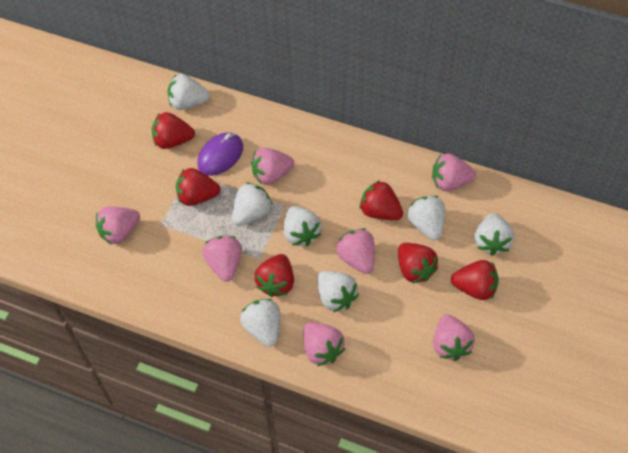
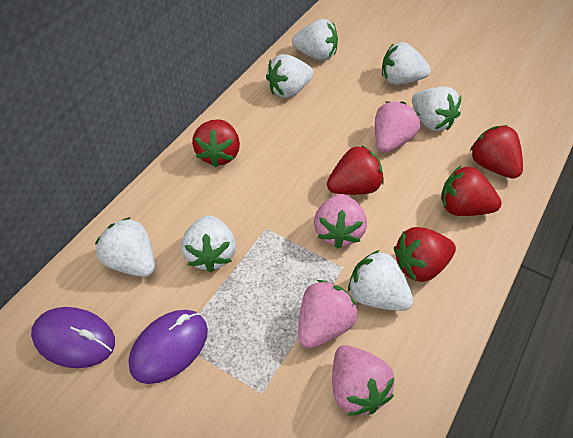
pink strawberry: [96,206,140,245] [203,236,242,282] [251,147,294,185] [303,322,345,366] [336,228,375,274] [432,153,476,191] [433,314,475,361] = 7 -> [298,280,358,348] [314,194,367,248] [332,345,395,416] [375,102,420,153] = 4
purple mouse: [197,132,243,176] = 1 -> [31,307,115,368] [129,310,208,384] = 2
red strawberry: [151,112,195,149] [176,168,221,206] [255,254,294,297] [359,180,403,220] [398,243,438,283] [451,260,499,300] = 6 -> [192,119,240,167] [327,145,384,195] [394,227,456,282] [441,166,502,216] [470,125,523,179] = 5

